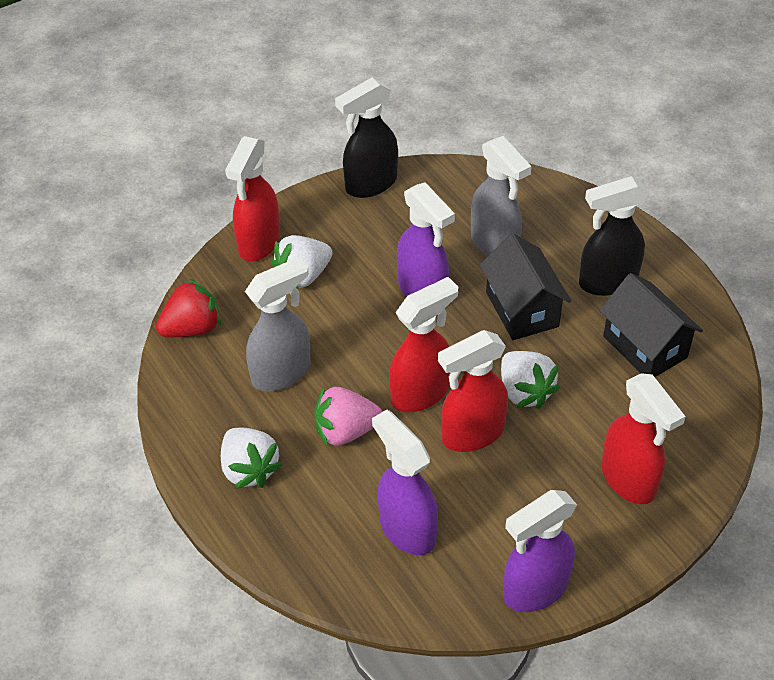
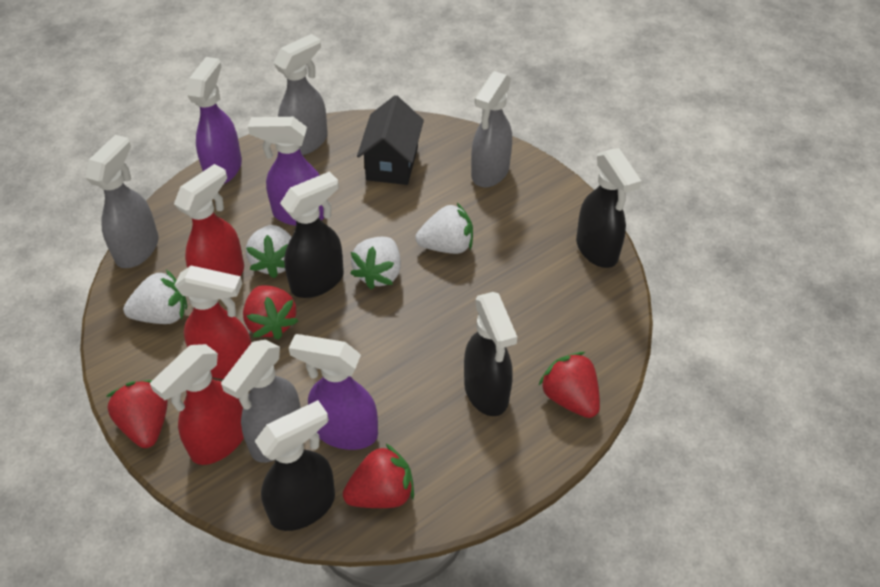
black house: [480,234,571,340] [599,273,703,377] = 2 -> [357,95,424,185] = 1
black spray bottle: [335,78,398,198] [579,176,649,296] = 2 -> [255,400,335,531] [280,171,344,298] [464,292,517,416] [576,148,641,268] = 4
grey spray bottle: [245,257,311,391] [471,136,532,257] = 2 -> [85,135,159,268] [221,340,301,463] [274,34,328,155] [471,71,512,187] = 4
pink strawberry: [315,387,382,447] = 1 -> none = 0
red spray bottle: [225,136,280,262] [389,277,458,412] [438,330,508,452] [601,373,686,504] = 4 -> [150,344,244,465] [174,164,244,276] [175,265,252,379] = 3
red strawberry: [156,279,221,337] = 1 -> [106,380,167,448] [243,285,298,340] [343,444,414,508] [538,352,600,418] = 4
white strawberry: [221,428,282,489] [272,235,333,289] [501,351,560,409] = 3 -> [123,270,187,324] [246,225,291,279] [350,237,401,289] [415,203,473,254] = 4

